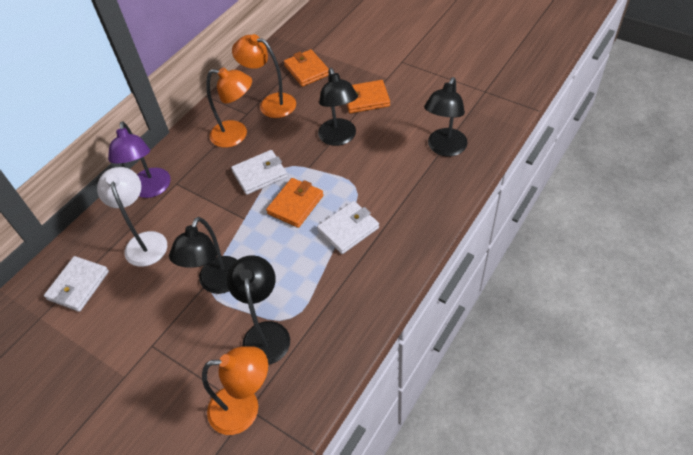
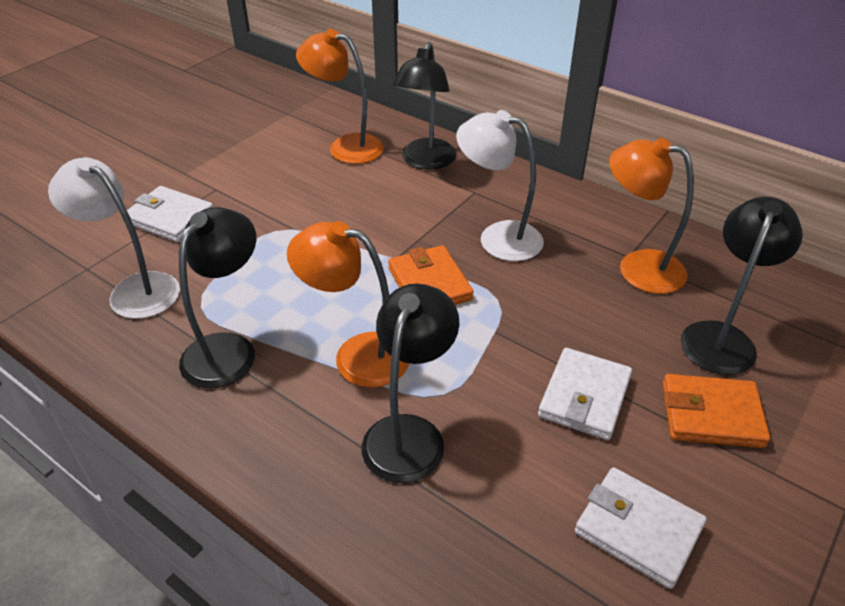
orange wallet: [266,178,324,228] [284,49,329,87] [347,80,390,113] = 3 -> [388,245,474,305] [663,374,770,448] = 2
purple lamp: [108,121,171,198] = 1 -> none = 0
white lamp: [97,167,167,267] = 1 -> [48,157,180,319] [456,110,544,261] = 2

